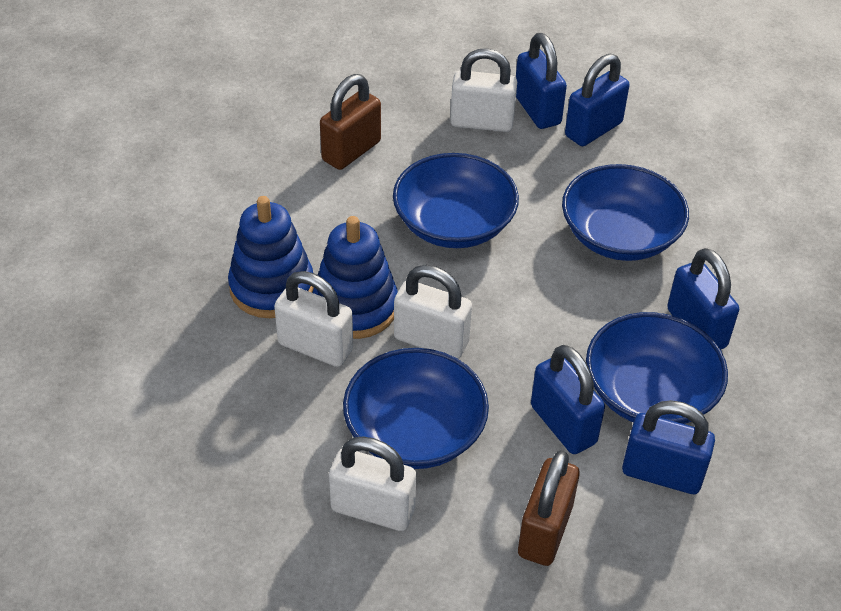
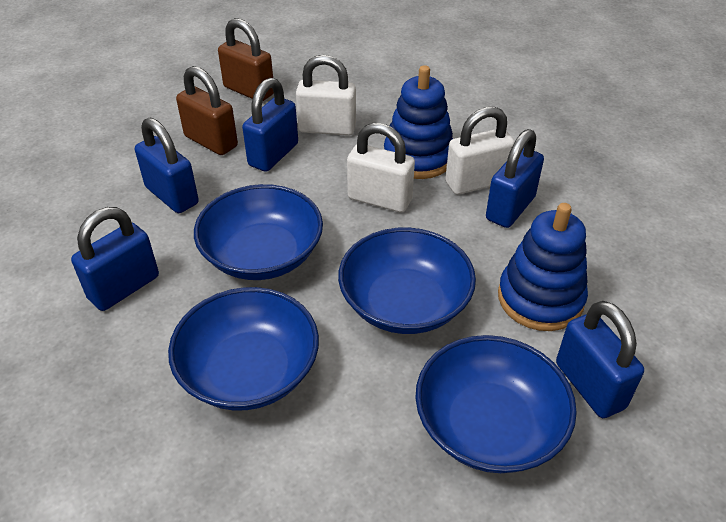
white padlock: [274,271,353,367] [329,437,416,531] [394,265,472,359] [451,48,517,132] = 4 -> [296,55,356,136] [347,123,415,213] [445,107,515,195] = 3

